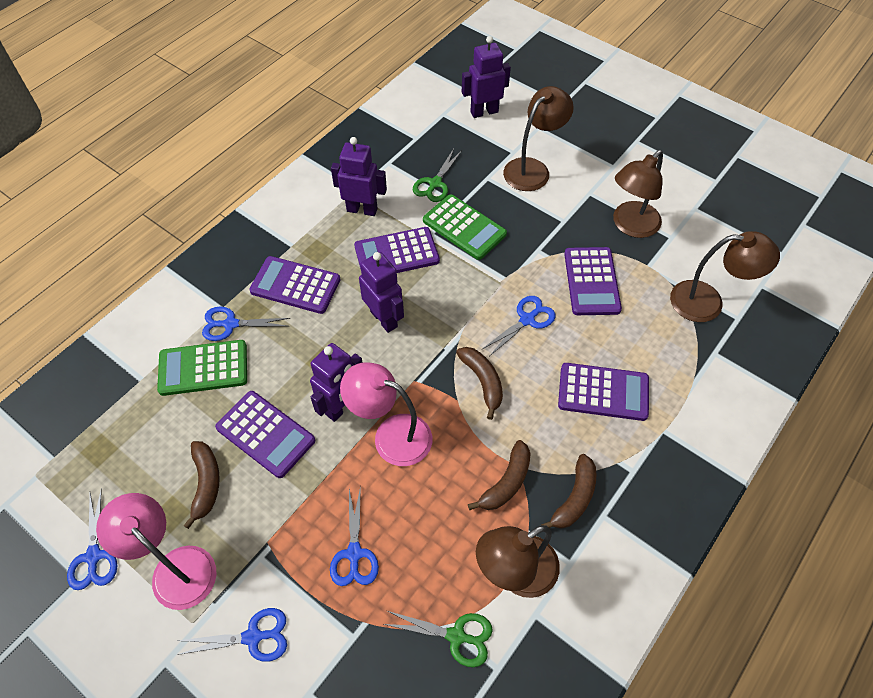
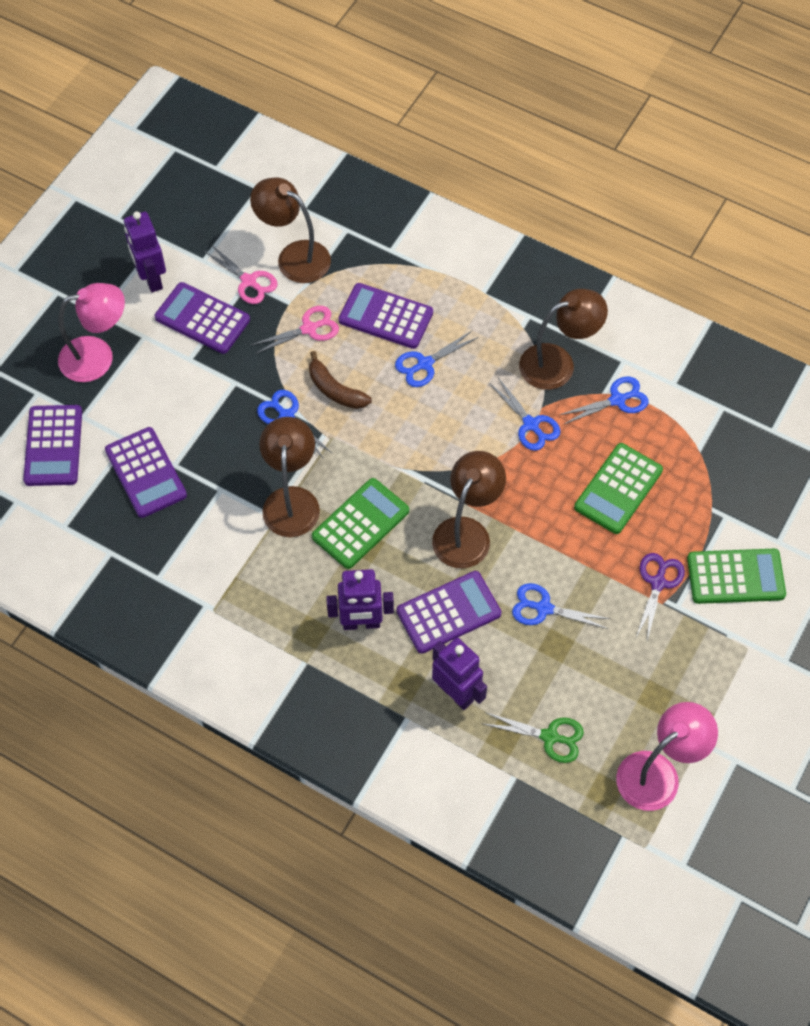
brown banana: [183,441,220,529] [456,347,503,420] [468,440,531,510] [541,454,596,529] = 4 -> [309,351,372,409] = 1
green calculator: [157,340,247,396] [423,194,507,260] = 2 -> [312,478,409,569] [574,443,663,534] [687,549,786,604] = 3
green scissors: [384,611,493,667] [413,149,462,202] = 2 -> [484,712,584,763] = 1
pink scissors: none = 0 -> [204,244,277,304] [251,306,339,354] = 2
purple robot: [310,343,363,422] [331,137,387,216] [359,252,404,333] [462,36,511,118] = 4 -> [124,211,166,293] [326,569,394,630] [432,638,487,710] = 3
purple scissors: none = 0 -> [636,553,685,641] = 1

